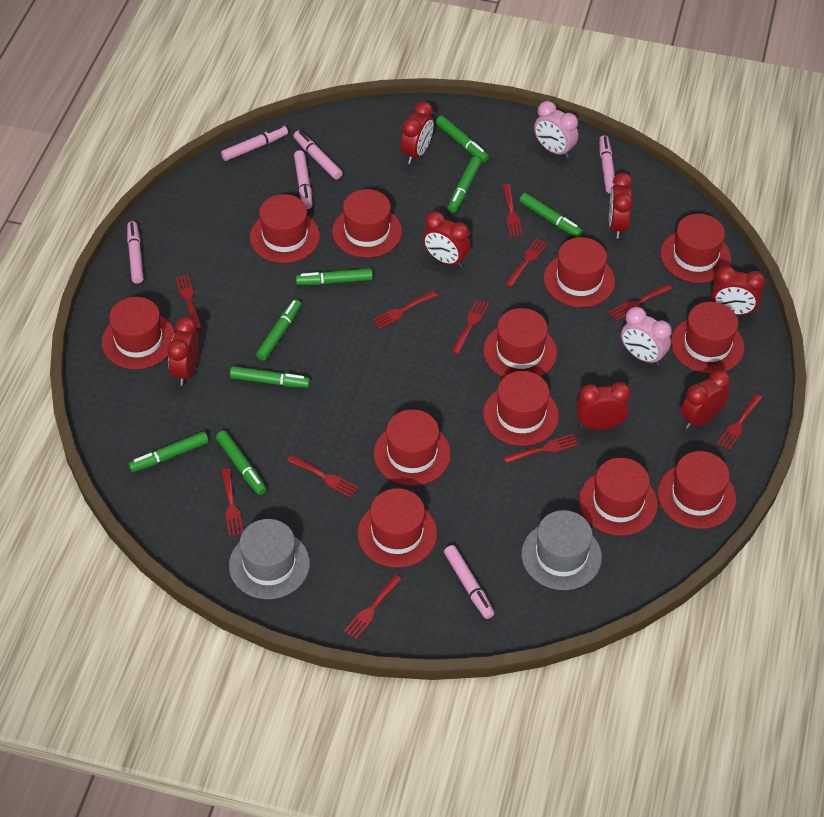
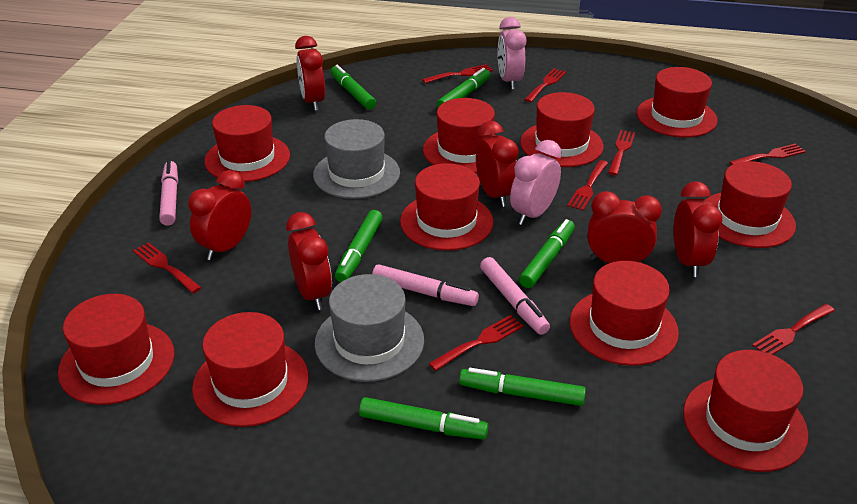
green marker: [128,431,209,472] [216,431,267,495] [230,366,310,388] [256,299,301,361] [296,268,373,285] [436,116,489,163] [448,156,481,213] [519,193,583,238] = 8 -> [330,65,376,110] [335,210,383,282] [359,397,489,440] [437,68,490,108] [459,368,586,406] [519,219,575,288] = 6
pink marker: [127,221,144,284] [221,126,288,161] [294,131,343,179] [294,150,312,209] [444,545,494,619] [599,135,615,194] = 6 -> [159,160,178,226] [372,264,479,306] [480,257,550,335] = 3
red clock: [167,317,199,386] [401,101,434,164] [423,211,470,268] [576,382,631,430] [609,173,633,239] [681,370,731,429] [711,266,765,316] = 7 -> [188,170,251,261] [286,212,332,310] [295,36,325,111] [476,121,519,207] [588,191,662,264] [673,181,722,277] = 6
red fork: [176,274,201,330] [221,469,243,536] [287,455,358,498] [344,575,402,639] [372,291,438,329] [451,300,489,354] [502,184,523,237] [503,434,578,464] [505,238,548,288] [608,284,672,321] [717,394,762,450] = 11 -> [133,242,201,293] [422,64,493,83] [429,315,524,371] [524,68,566,102] [567,160,608,211] [608,130,635,175] [729,144,806,165] [752,304,835,355] = 8
red hat: [102,297,175,369] [250,194,320,263] [332,189,402,258] [357,488,437,568] [374,409,451,486] [483,308,557,377] [483,371,559,446] [544,237,615,307] [579,458,658,536] [658,451,736,529] [660,214,731,283] [671,302,744,374] = 12 -> [58,294,174,405] [192,312,309,427] [204,105,290,182] [400,163,494,251] [423,98,496,173] [520,92,604,167] [570,261,679,366] [637,67,717,138] [683,350,808,472] [706,161,796,248] = 10

